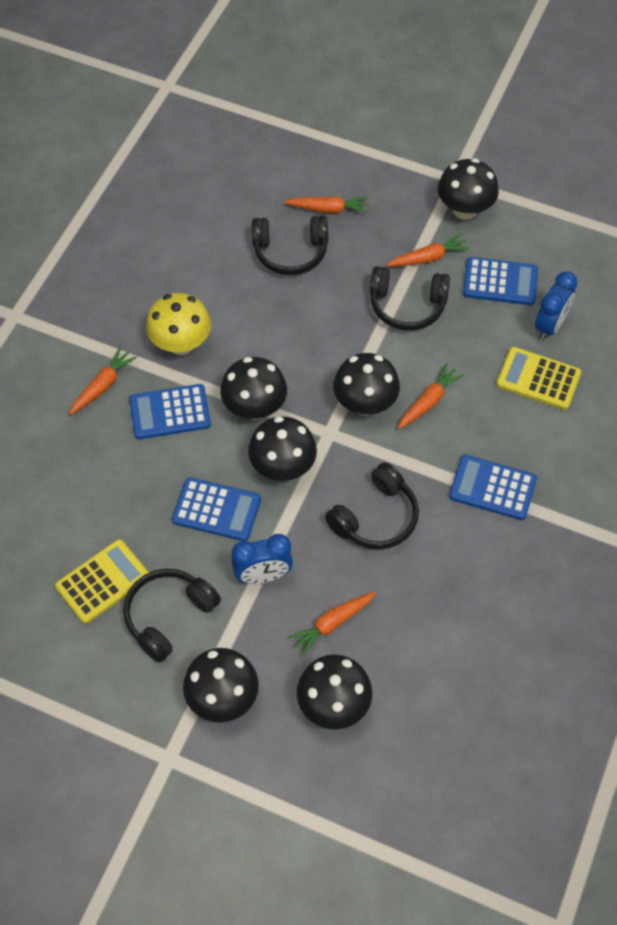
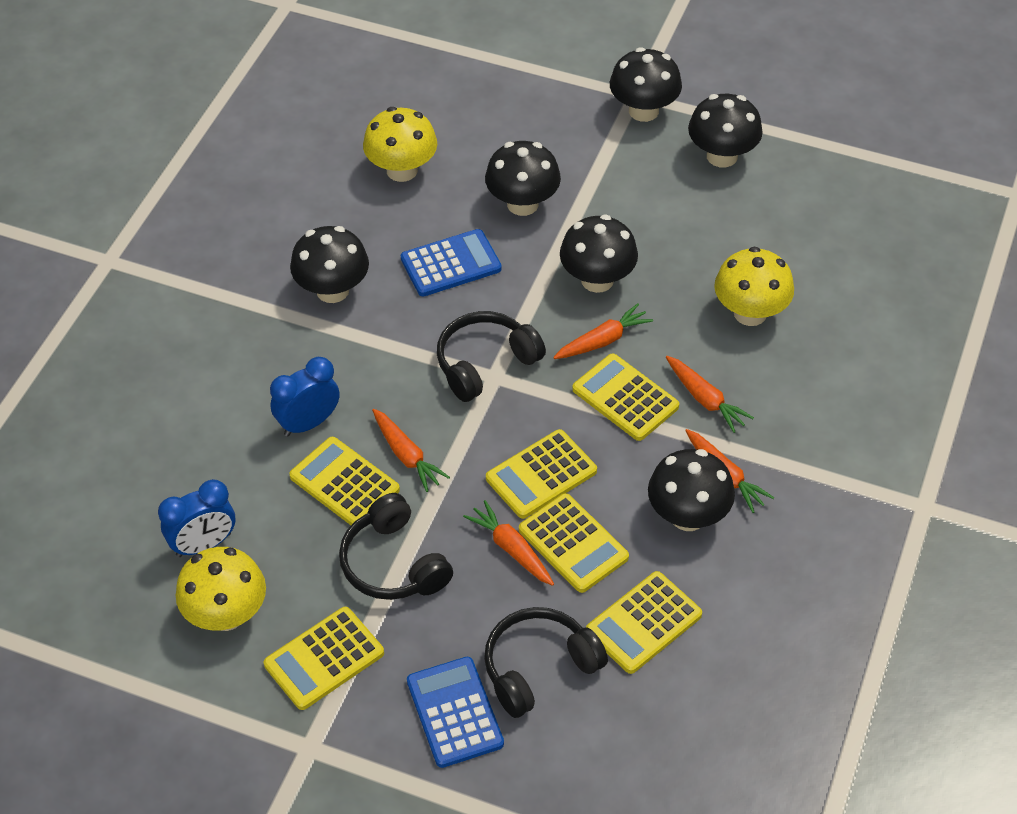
black headphones: [123,568,221,662] [252,216,328,275] [325,462,419,550] [370,266,450,331] = 4 -> [339,493,453,600] [437,311,546,402] [484,607,608,718] = 3
blue calculator: [129,384,211,439] [172,477,261,541] [449,455,537,520] [463,257,538,305] = 4 -> [401,229,502,296] [407,657,504,768] = 2
yellow calculator: [55,539,149,624] [496,347,582,410] = 2 -> [264,607,384,710] [289,437,400,525] [486,429,597,519] [519,493,629,593] [572,353,679,441] [586,571,702,674] = 6
yellow mushroom: [146,293,211,355] = 1 -> [176,547,266,631] [363,107,437,182] [714,247,794,326] = 3

